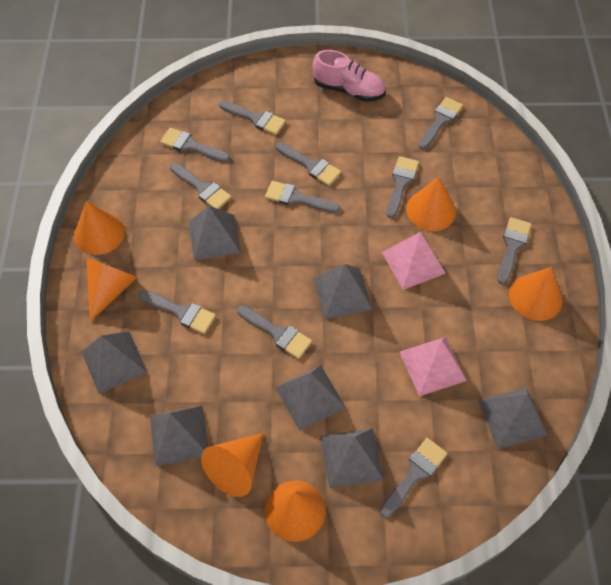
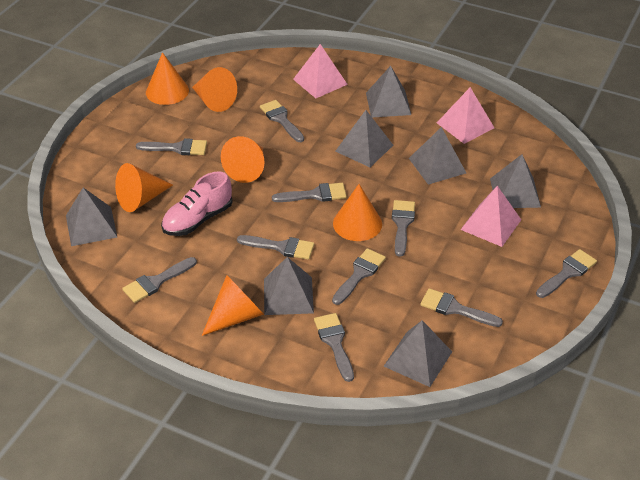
grey brush: [139,290,216,334] [160,128,230,162] [170,163,232,209] [219,100,286,135] [237,305,312,359] [265,181,340,213] [276,142,341,186] [380,438,448,517] [387,156,419,218] [418,97,463,149] [498,217,531,284] = 11 -> [122,257,197,303] [136,138,207,155] [237,235,314,260] [260,100,304,142] [272,183,347,202] [314,313,354,382] [332,248,386,305] [392,200,415,257] [420,288,503,327] [536,249,597,298] = 10
pink pyramid: [382,232,446,290] [400,337,467,396] = 2 -> [293,44,348,98] [437,87,494,144] [461,186,521,247] = 3

